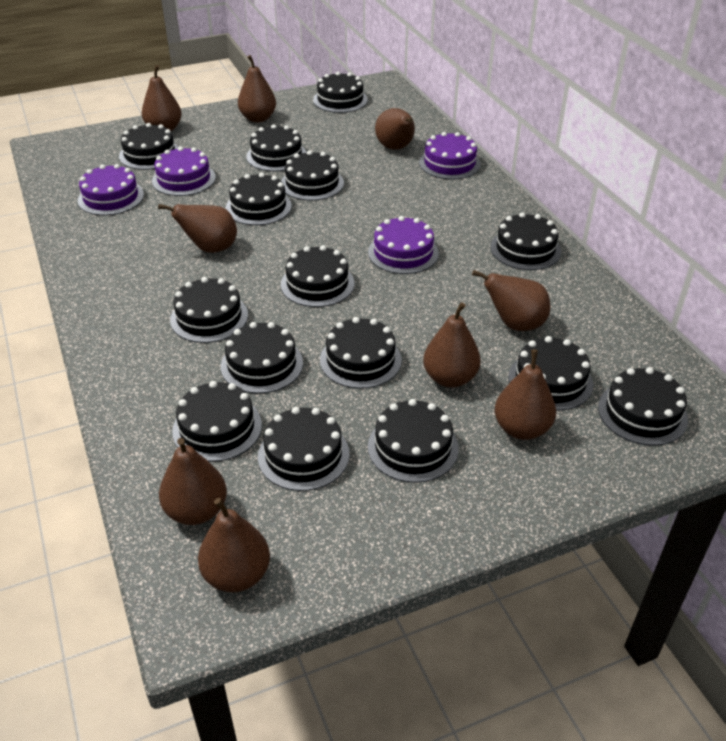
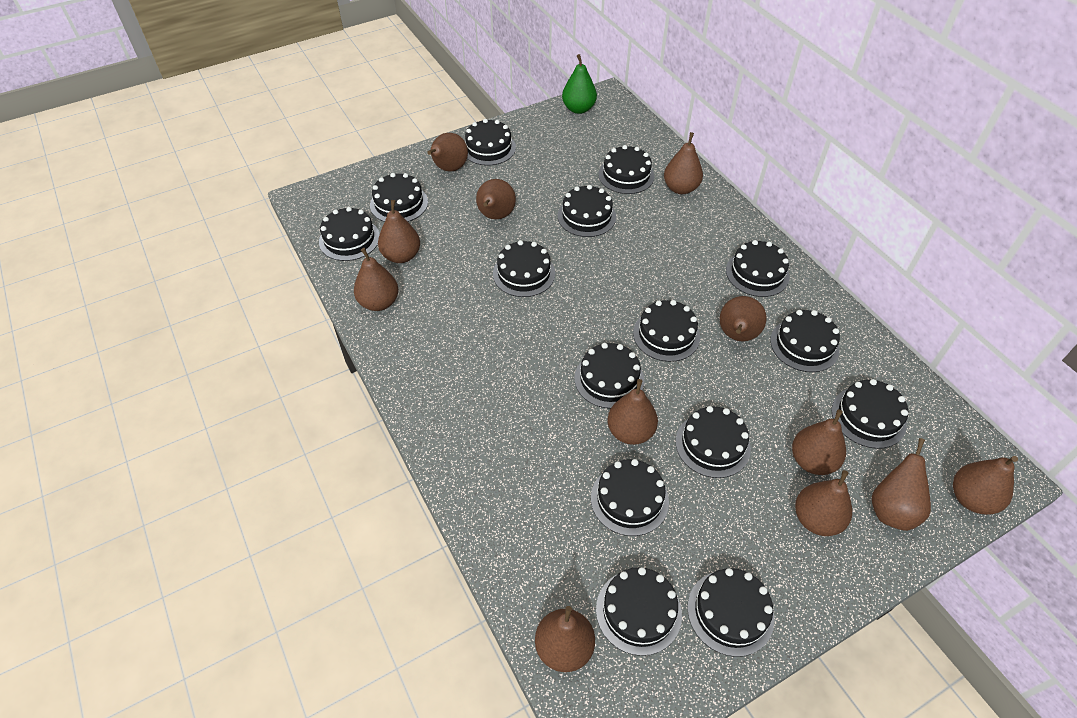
brown pear: [142,65,182,131] [158,204,237,253] [159,438,227,525] [198,498,270,592] [238,55,276,122] [375,108,415,150] [423,302,481,388] [472,270,551,331] [495,350,556,440] = 9 -> [354,248,399,311] [378,200,420,263] [427,133,468,171] [476,179,516,219] [535,606,595,672] [607,379,658,445] [664,132,703,194] [720,296,766,341] [792,409,846,475] [795,470,852,536] [872,438,931,531] [953,456,1018,515] = 12
green pear: none = 0 -> [562,54,597,114] = 1
purple cake: [78,164,144,215] [152,146,216,196] [368,216,439,274] [419,132,481,179] = 4 -> none = 0

